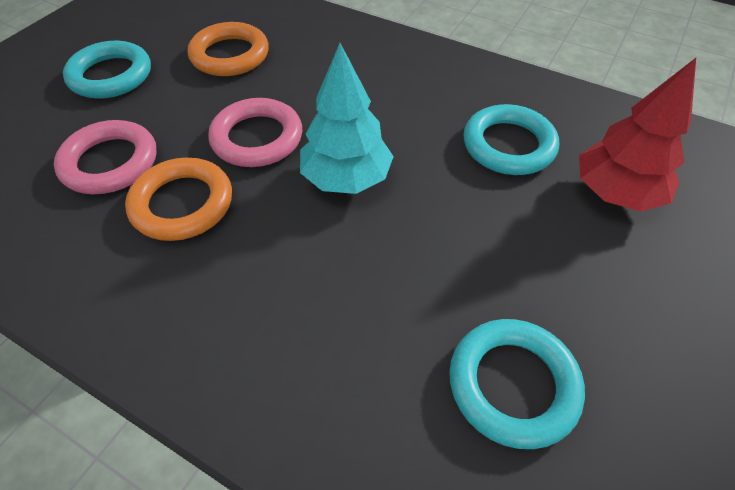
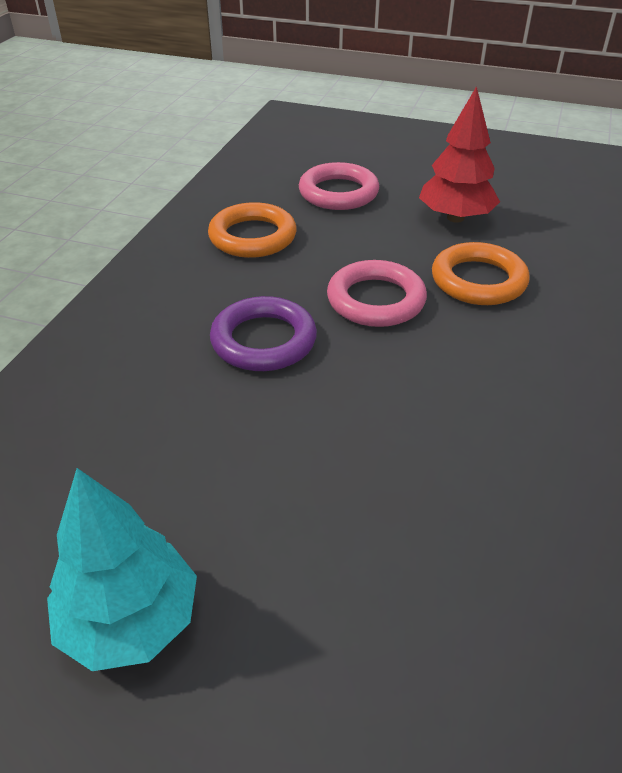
purple ring: none = 0 -> [210,296,317,371] = 1
turquoise ring: [63,41,151,99] [449,319,585,449] [464,104,559,175] = 3 -> none = 0

